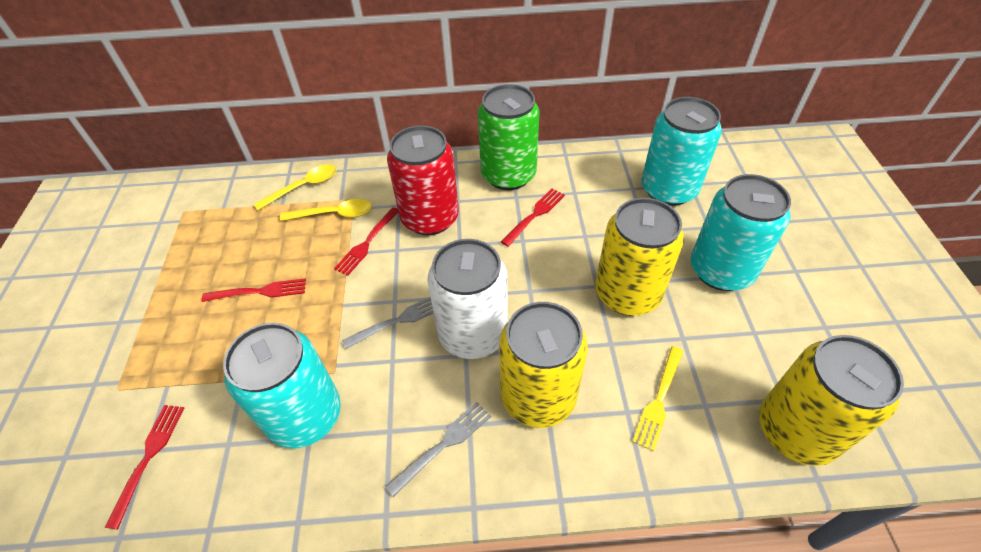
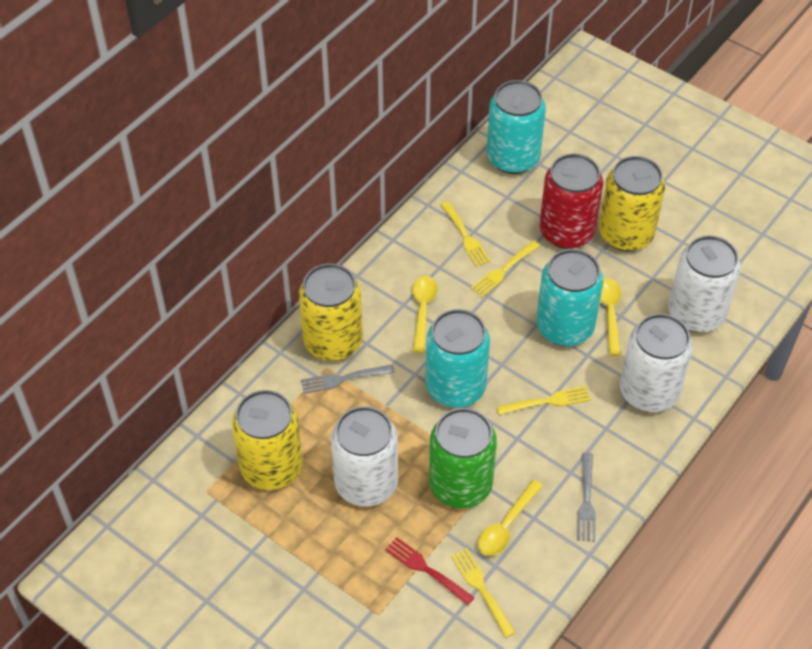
red fork: [104,405,184,530] [202,278,306,302] [334,207,399,276] [501,188,565,247] = 4 -> [385,537,475,605] = 1
white can: [427,239,508,359] = 1 -> [331,406,398,507] [620,314,693,412] [668,235,741,332] = 3
yellow fork: [632,346,683,452] = 1 -> [441,201,491,267] [451,548,516,638] [471,241,540,297] [496,386,591,415] = 4
yellow spoon: [254,164,337,210] [280,199,372,221] = 2 -> [412,276,437,353] [478,480,543,556] [600,278,621,356] = 3

